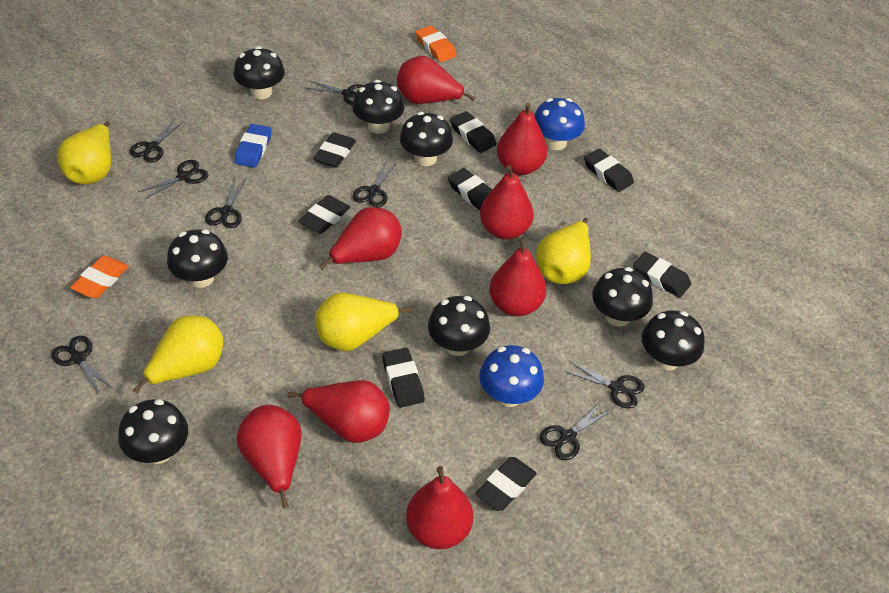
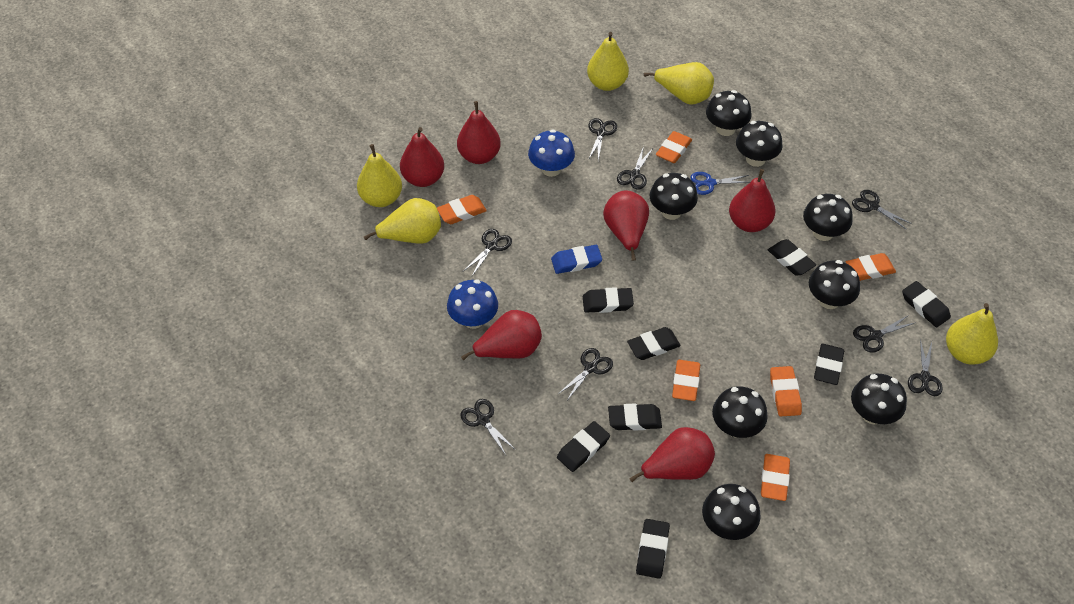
blue scissors: none = 0 -> [690,172,750,195] = 1
orange eraser: [70,256,129,298] [415,25,457,62] = 2 -> [437,195,487,224] [656,131,692,163] [672,360,700,401] [761,454,790,501] [770,366,802,417] [846,253,896,281] = 6
red pear: [237,405,302,508] [287,380,390,443] [319,207,402,270] [397,56,475,104] [406,466,473,549] [480,165,534,240] [489,237,547,316] [497,103,548,175] = 8 -> [400,127,444,187] [457,101,501,164] [461,310,542,360] [603,190,649,261] [629,427,715,482] [729,169,775,232] = 6
yellow pear: [57,121,111,184] [133,315,223,394] [315,293,413,351] [536,218,591,284] = 4 -> [357,144,402,207] [364,198,441,244] [587,32,629,91] [644,62,714,105] [946,303,998,365] = 5

